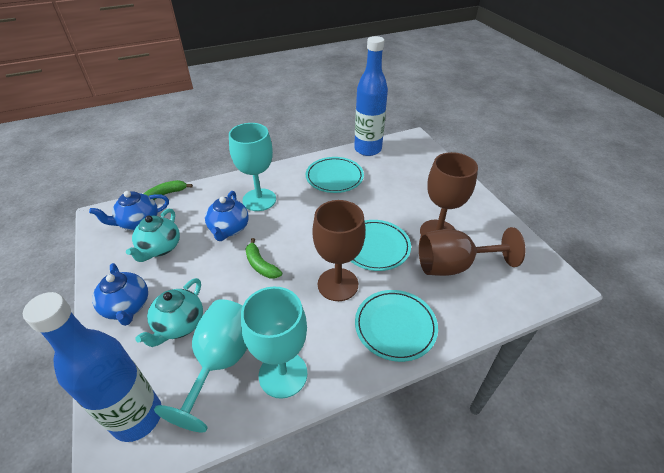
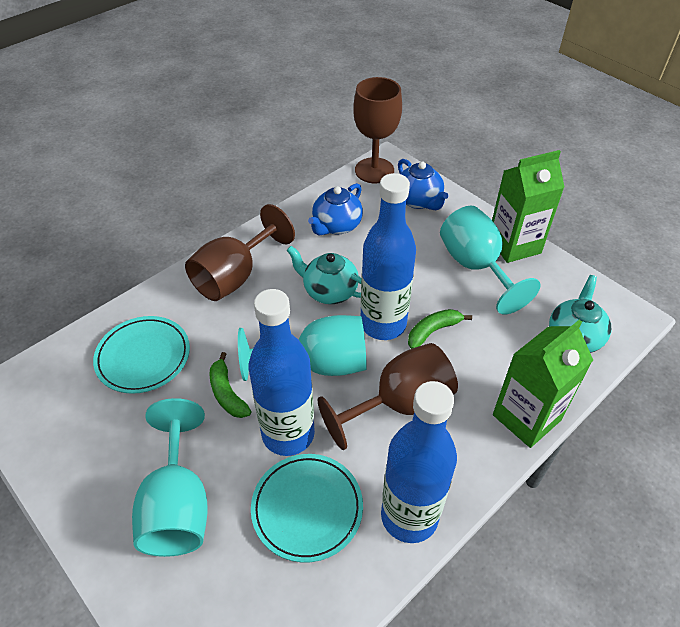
blue bottle: [23,292,161,442] [354,36,388,156] = 2 -> [248,289,315,456] [361,173,416,340] [381,381,457,543] = 3
blue teapot: [89,191,169,230] [92,263,148,326] [205,191,249,241] = 3 -> [308,183,363,236] [398,159,448,210] = 2
green carton: none = 0 -> [492,150,564,263] [493,320,593,448] = 2
turquoise plate: [306,157,364,193] [351,220,411,271] [355,290,438,362] = 3 -> [93,316,190,394] [251,454,363,563] = 2

